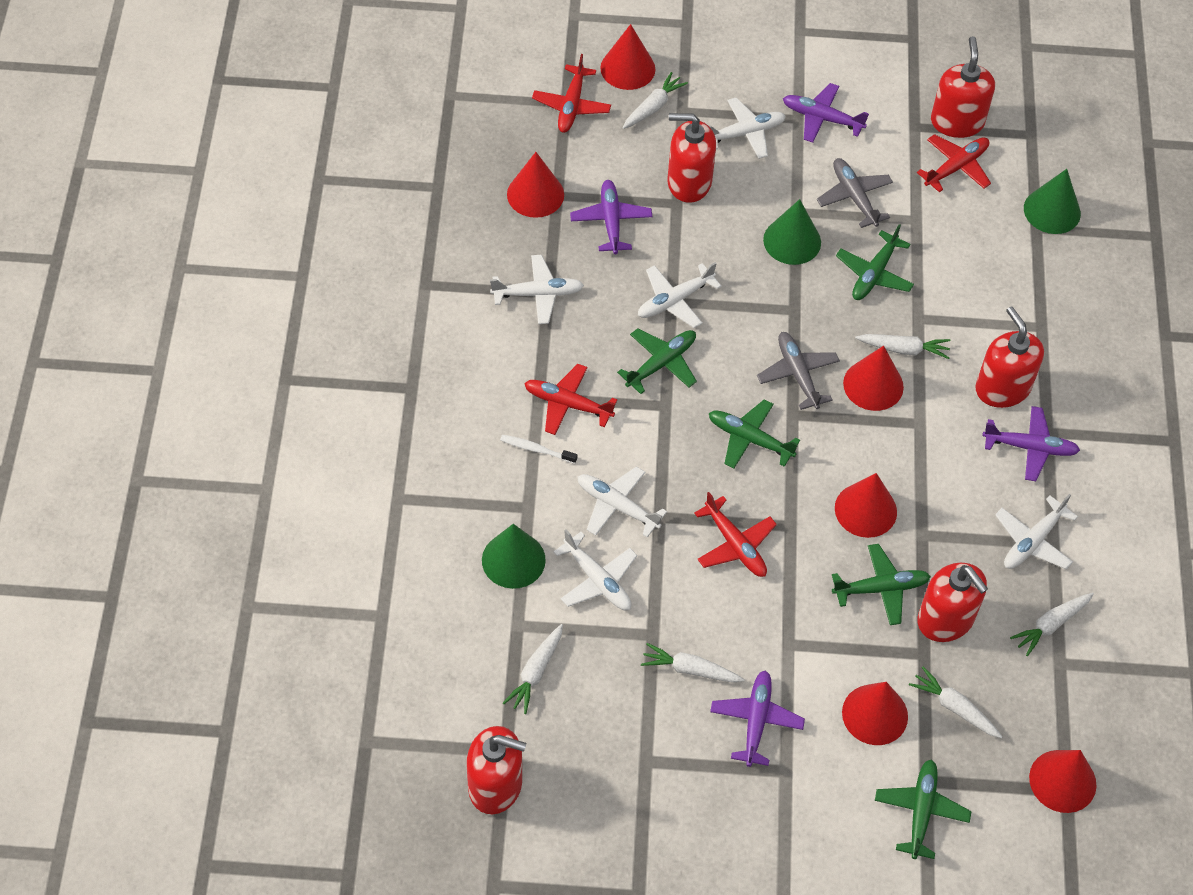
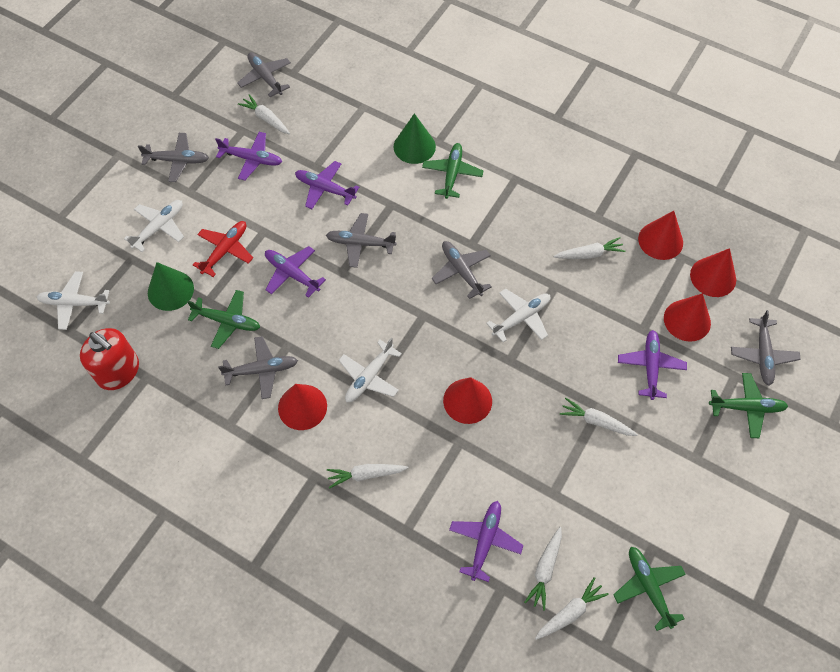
green cone: [482,524,546,589] [763,199,821,265] [1024,169,1081,234] = 3 -> [148,262,194,311] [394,113,436,164] = 2
green plane: [617,328,697,394] [709,399,800,469] [832,544,931,625] [836,224,914,300] [875,760,972,859] = 5 -> [187,290,260,349] [422,143,483,199] [613,547,686,631] [709,373,788,438] = 4
grey plane: [757,332,840,410] [817,158,893,228] = 2 -> [138,133,209,182] [218,336,298,399] [237,52,291,97] [326,213,397,268] [432,241,491,299] [731,310,801,386] = 6
purple plane: [570,180,652,254] [710,670,805,767] [783,83,869,143] [982,406,1080,481] = 4 -> [215,132,282,180] [265,246,326,298] [295,161,359,209] [449,501,524,582] [618,330,687,400] = 5
red cone: [507,152,564,218] [600,24,656,90] [835,473,897,538] [842,682,908,745] [843,346,904,411] [1029,750,1096,813] = 6 -> [278,384,327,430] [443,377,492,424] [638,211,683,260] [664,293,711,342] [690,248,736,297] = 5
red plane: [524,364,617,435] [532,54,611,133] [694,492,777,577] [917,134,991,192] = 4 -> [193,221,253,277] = 1
red soap dispenser: [467,726,526,814] [668,113,716,203] [917,563,988,642] [931,36,995,138] [975,307,1044,408] = 5 -> [80,328,139,390] = 1
white plane: [490,255,584,324] [553,530,637,610] [578,466,667,537] [638,262,722,328] [709,97,786,159] [995,494,1078,569] = 6 -> [37,271,110,330] [124,200,184,252] [339,338,402,402] [486,288,550,343] = 4
white toothbrush: [500,435,577,464] = 1 -> none = 0

